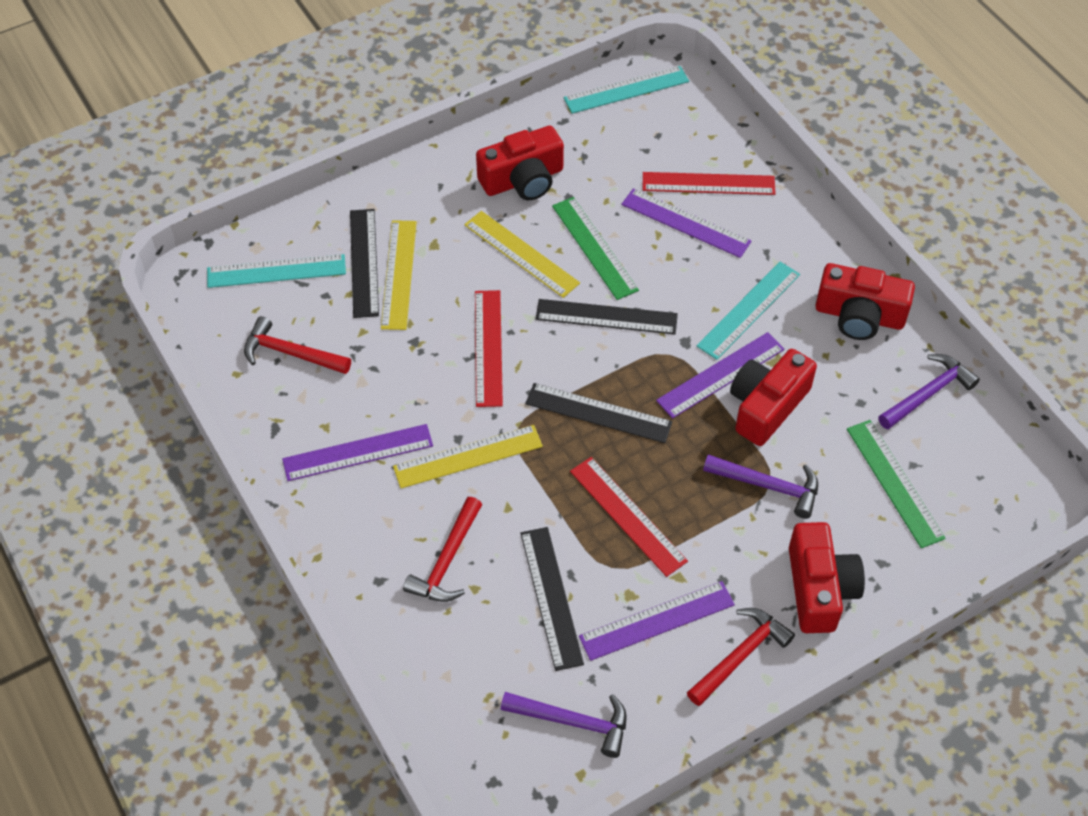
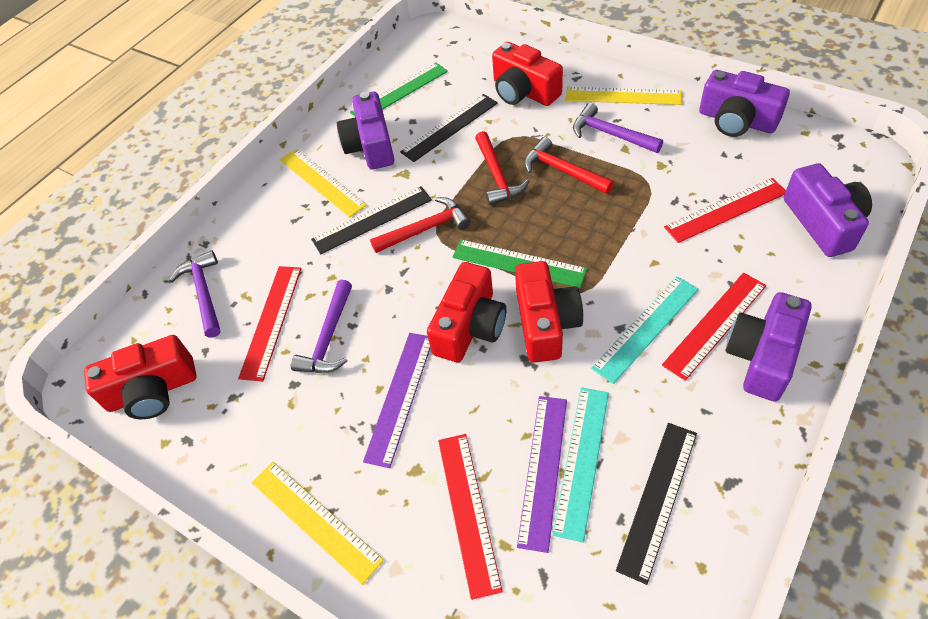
black ruler: [350,209,379,318] [520,527,584,671] [525,383,673,443] [536,299,678,334] = 4 -> [311,186,432,254] [400,94,498,162] [616,423,697,585] = 3
purple camera: none = 0 -> [337,92,394,170] [699,70,790,137] [726,292,812,402] [784,163,872,257] = 4
purple ruler: [282,424,433,481] [579,581,735,661] [621,188,752,258] [656,332,784,419] = 4 -> [363,333,430,468] [517,396,567,553] = 2
red ruler: [475,290,503,407] [570,457,688,577] [643,172,776,195] = 3 -> [238,266,301,382] [438,434,503,600] [662,273,767,381] [664,178,786,243] = 4
turquoise ruler: [207,254,346,288] [564,66,689,114] [696,262,800,360] = 3 -> [553,387,609,543] [591,276,699,384] = 2

